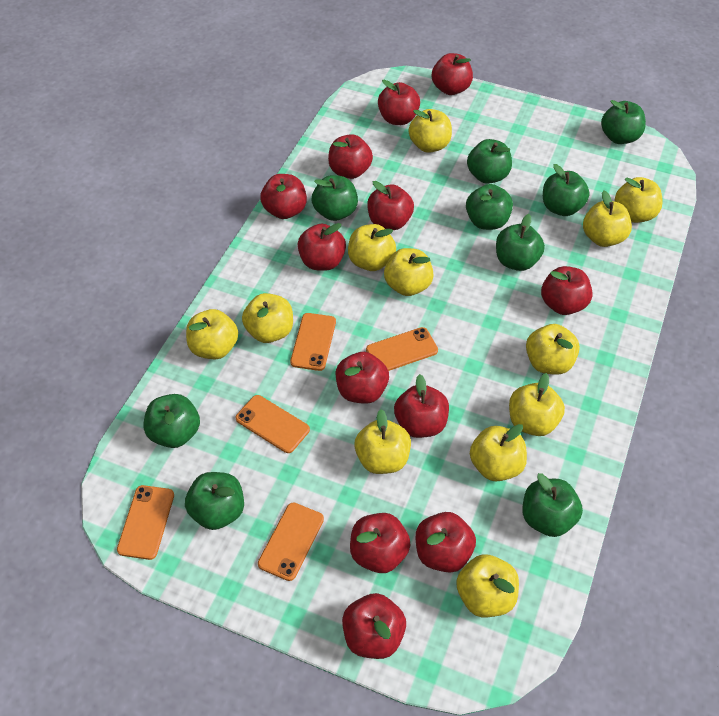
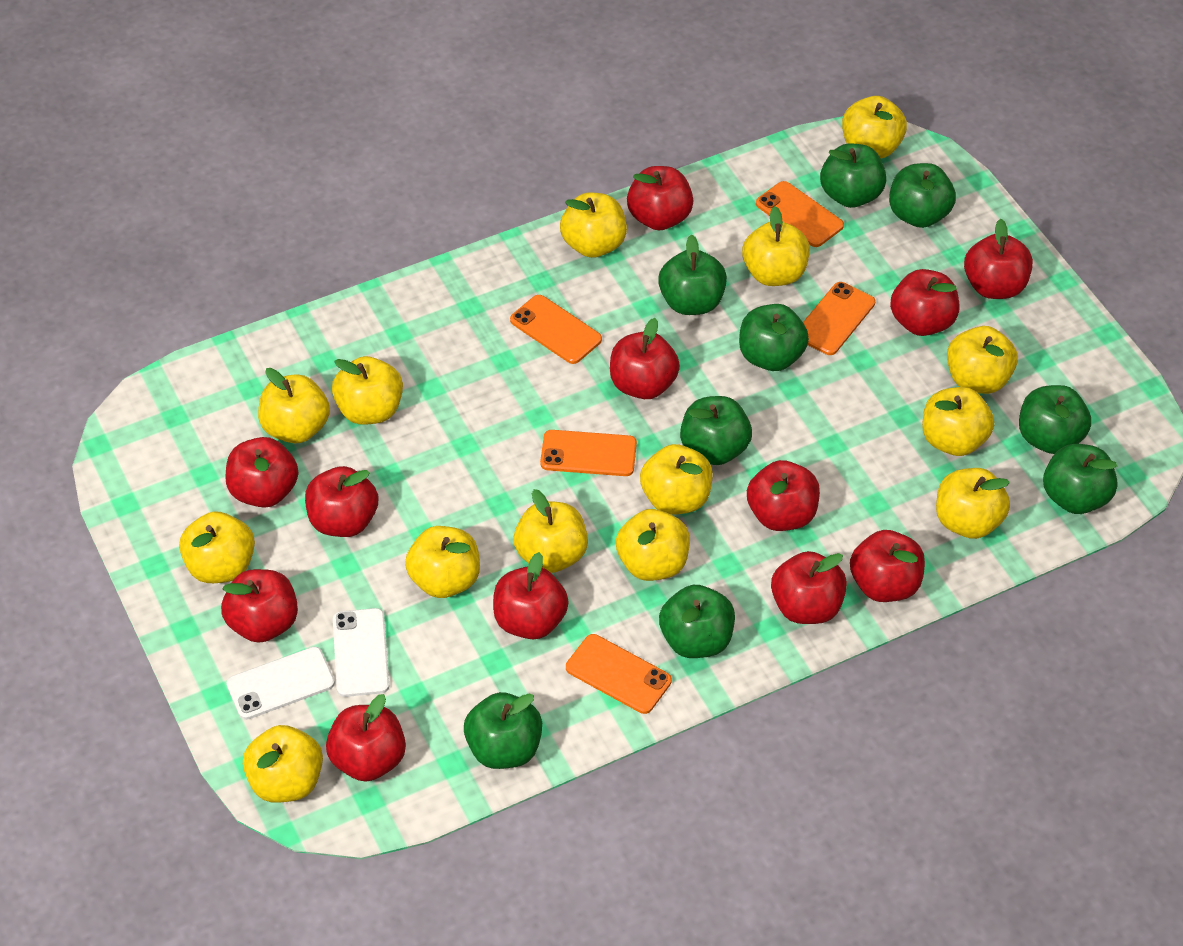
white phone: none = 0 -> [226,647,335,720] [333,608,389,697] = 2
yellow apple: [186,309,238,359] [242,293,293,343] [348,224,396,271] [355,409,411,474] [384,248,434,296] [408,109,452,153] [456,554,519,617] [470,424,527,481] [509,373,565,436] [526,324,580,375] [583,191,632,247] [615,177,662,223] = 12 -> [179,511,255,583] [243,725,323,803] [258,368,330,443] [332,356,403,425] [405,526,480,598] [514,489,588,573] [560,193,627,258] [616,509,690,581] [640,444,713,515] [742,206,810,286] [842,96,907,158] [922,387,994,456] [936,468,1010,539] [947,326,1018,394] = 14

